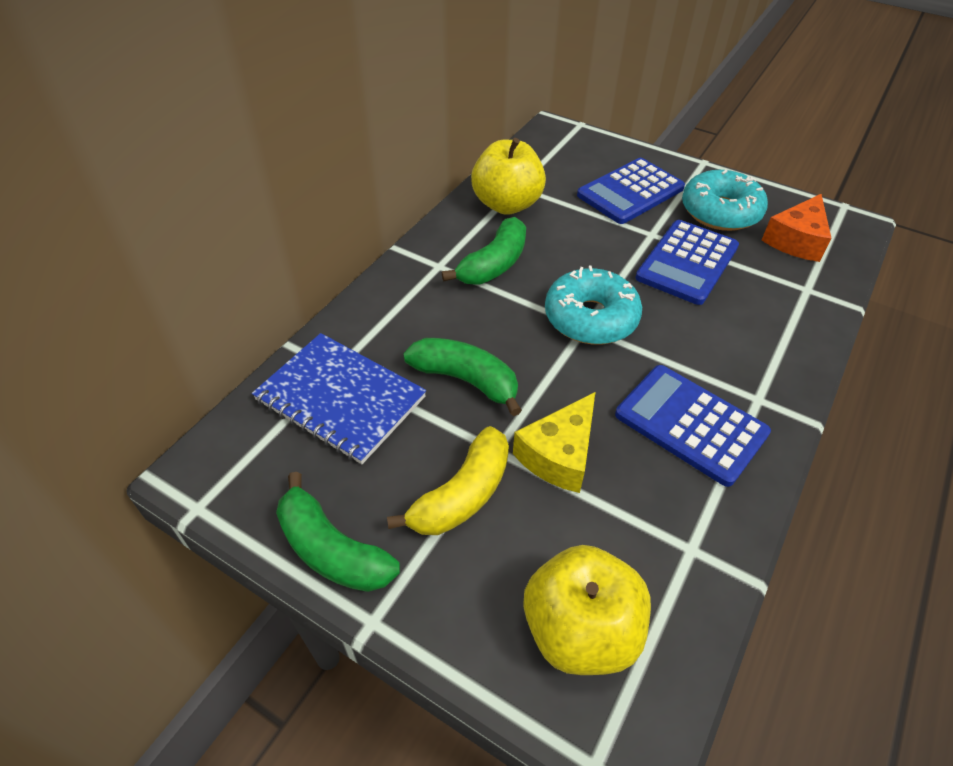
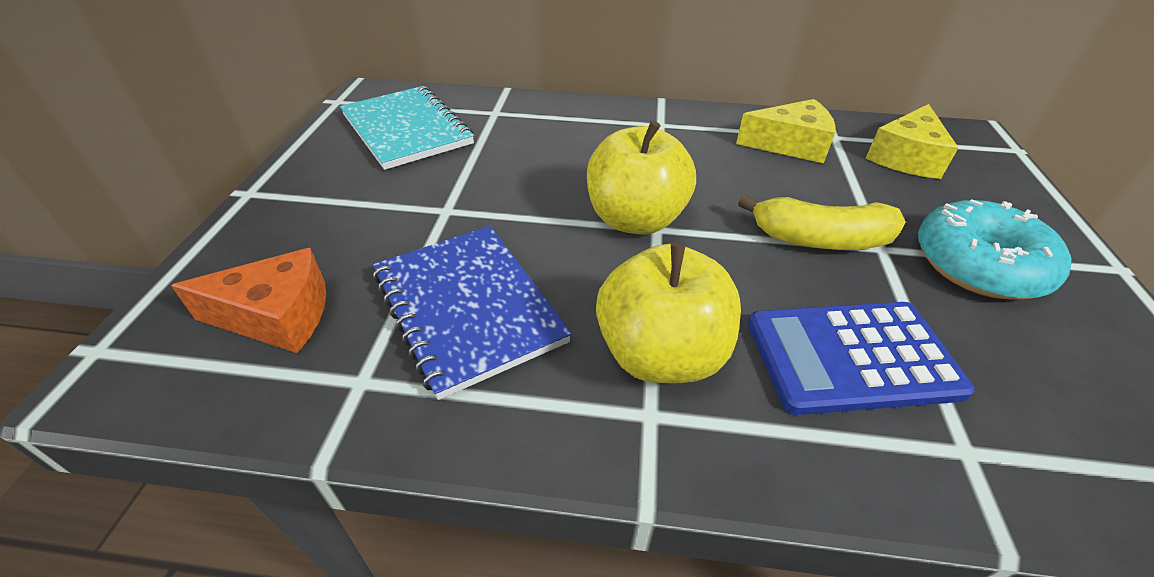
blue calculator: [577,158,685,224] [615,365,771,487] [635,220,739,305] = 3 -> [748,302,975,415] = 1
green banana: [276,472,400,592] [403,338,522,416] [442,217,526,284] = 3 -> none = 0
turquoise donut: [545,265,642,345] [682,170,768,231] = 2 -> [918,199,1072,299] = 1
turquoise notebook: none = 0 -> [340,86,474,170] = 1
yellow cheese: [513,392,595,493] = 1 -> [736,99,836,164] [866,104,958,179] = 2

